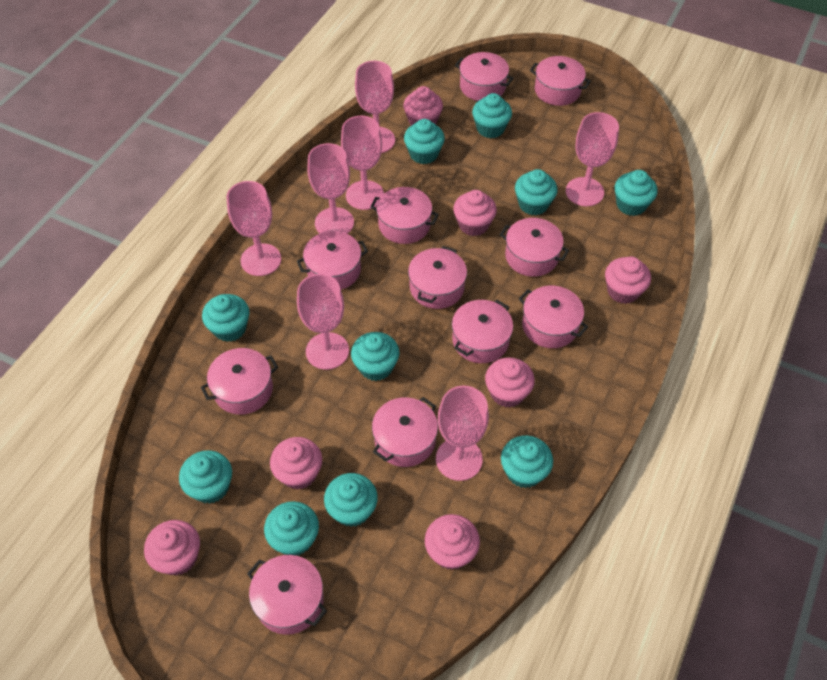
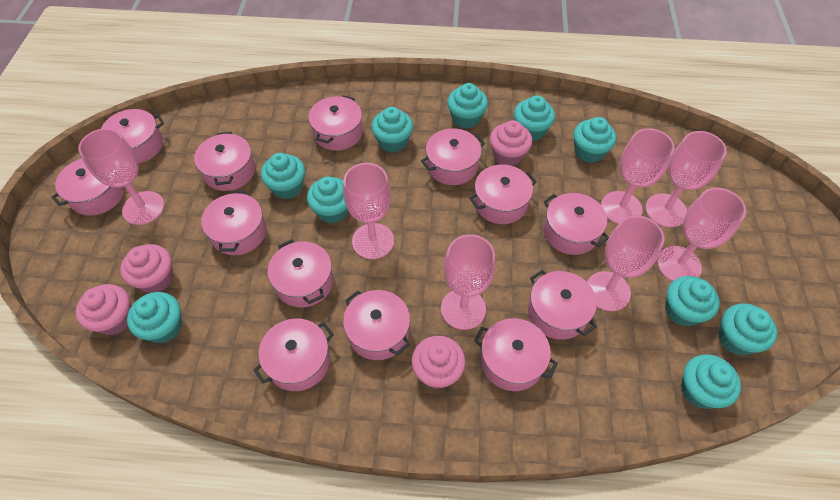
pink cupcake: [144,520,200,575] [270,437,322,490] [403,86,443,126] [425,514,480,570] [453,190,497,236] [485,357,535,407] [605,257,651,304] = 7 -> [76,284,131,335] [120,244,173,293] [412,336,465,389] [490,120,532,166] = 4
pink pot: [201,348,278,415] [247,555,327,635] [297,231,368,290] [370,187,439,244] [372,397,438,467] [408,246,467,309] [452,300,513,363] [455,52,514,101] [500,218,569,277] [519,286,588,348] [530,56,591,106] = 11 -> [51,158,124,216] [101,109,164,164] [194,132,255,191] [201,191,266,255] [253,318,334,391] [268,239,333,308] [308,95,363,151] [343,290,410,360] [421,128,485,185] [469,165,537,224] [474,318,558,391] [528,270,597,340] [543,193,609,255] = 13

